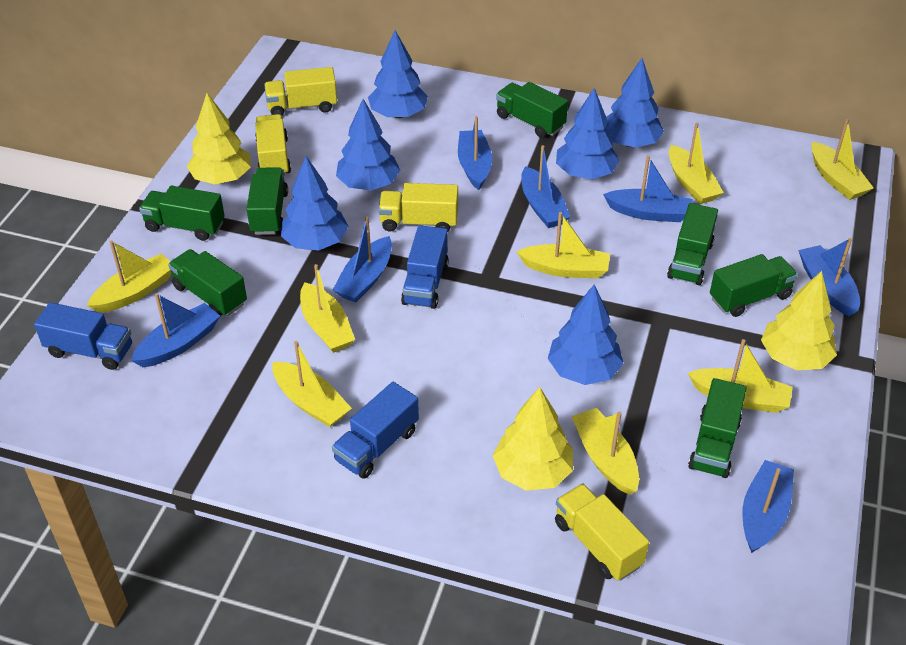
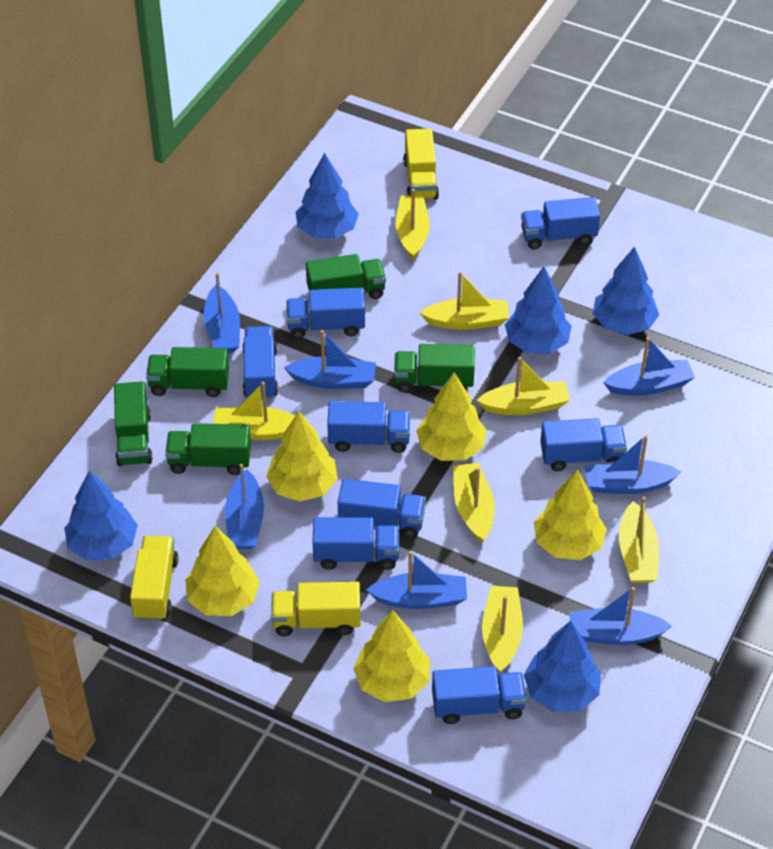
blue tree: [281,156,349,250] [336,99,400,190] [368,30,428,118] [548,284,624,385] [556,88,619,179] [606,58,664,148] = 6 -> [64,471,138,561] [295,153,359,238] [505,267,572,353] [524,621,601,712] [593,246,659,335] = 5
blue truck: [34,302,132,370] [332,382,419,479] [401,225,449,309] = 3 -> [243,326,278,400] [286,288,365,339] [313,517,399,570] [327,401,410,453] [338,479,426,538] [432,666,527,724] [521,197,600,249] [540,418,627,471] = 8
green truck: [139,185,225,241] [168,249,247,317] [246,168,288,235] [496,82,568,138] [667,203,718,285] [688,378,747,478] [710,254,798,317] = 7 -> [114,381,153,466] [146,347,229,397] [165,423,251,475] [306,254,386,299] [394,344,475,393] = 5
yellow boat: [87,241,172,313] [272,341,352,427] [300,264,355,353] [516,212,610,278] [572,408,639,495] [669,123,724,204] [688,339,793,413] [811,119,874,200] = 8 -> [213,382,296,440] [396,189,430,260] [419,271,509,330] [453,463,495,543] [477,357,570,415] [482,586,523,673] [619,497,659,583] = 7
yellow tree: [187,93,251,184] [493,387,573,491] [761,271,837,370] = 3 -> [185,526,260,616] [266,411,338,502] [353,610,430,702] [416,372,486,461] [534,469,607,560] = 5
yellow truck: [255,114,291,176] [264,67,337,116] [378,183,458,231] [555,483,649,581] = 4 -> [130,536,179,621] [271,582,361,636] [403,129,439,200] = 3

